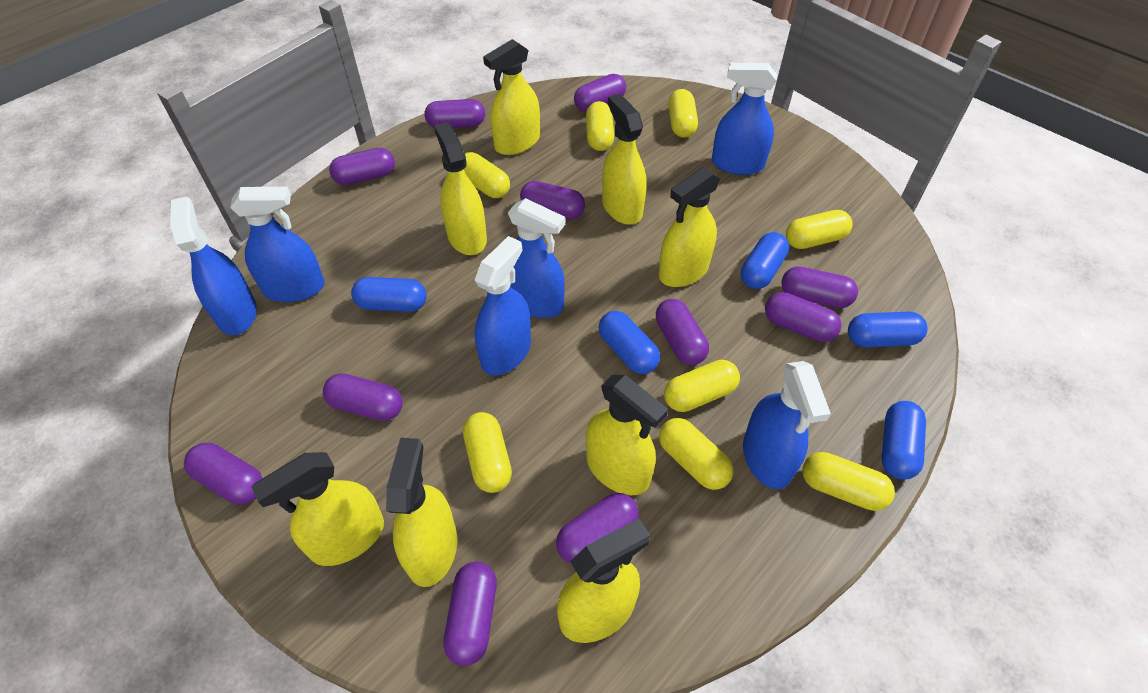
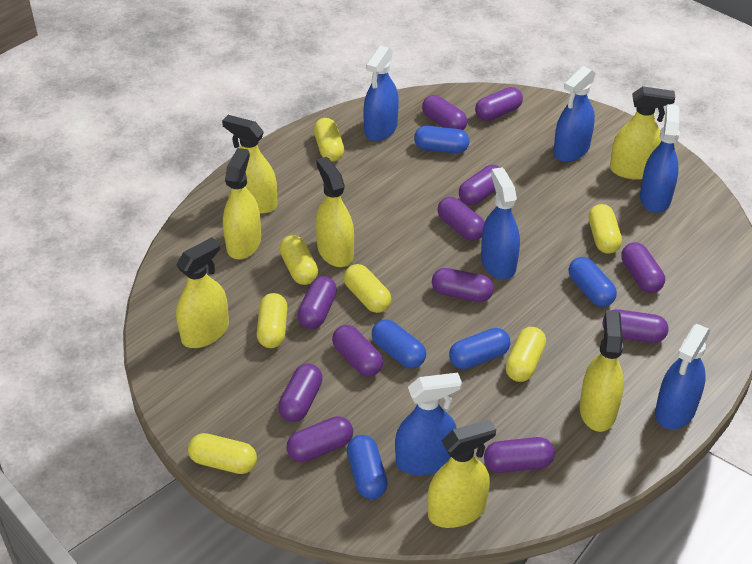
purple capsule: [184,443,263,504] [323,373,403,421] [329,148,395,185] [425,99,485,128] [443,562,497,666] [520,181,585,219] [556,493,639,563] [574,74,626,112] [656,299,709,365] [765,292,842,342] [781,267,858,308] = 11 -> [278,364,323,422] [287,416,353,462] [297,276,337,329] [332,325,383,377] [422,95,467,130] [432,268,494,302] [437,197,485,241] [459,165,501,205] [475,87,523,121] [484,437,555,473] [603,309,668,343] [621,242,665,293] = 12
yellow capsule: [463,412,512,493] [464,152,510,198] [586,101,614,151] [659,418,733,490] [664,360,740,412] [668,89,698,138] [786,210,853,249] [802,452,895,511] = 8 -> [188,433,257,474] [257,293,288,348] [279,235,318,285] [314,118,344,162] [344,264,391,313] [505,327,546,382] [588,204,622,254] = 7
yellow spray bottle: [251,452,384,566] [386,438,457,587] [434,122,487,255] [483,39,540,155] [557,519,650,643] [586,375,668,495] [602,94,647,225] [659,167,720,287] = 8 -> [176,237,229,348] [222,115,277,214] [223,148,261,259] [316,157,354,267] [428,419,496,528] [580,310,624,432] [610,86,675,180] = 7

